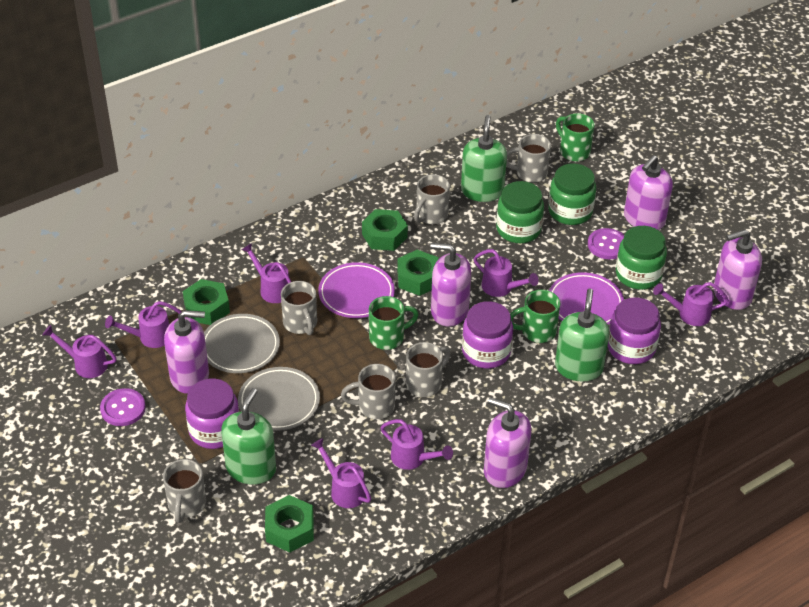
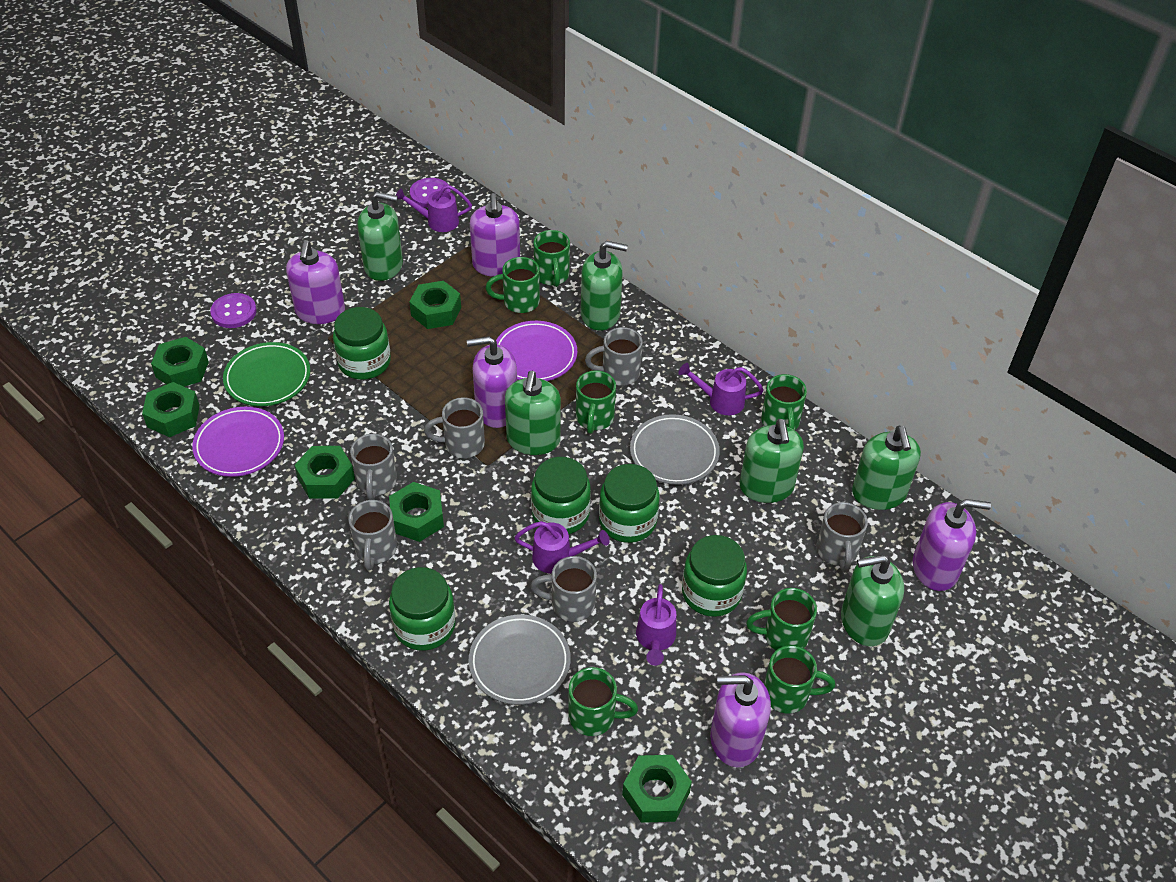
green jar: [496,181,544,243] [548,164,596,225] [616,226,667,290] = 3 -> [333,307,391,380] [389,567,456,651] [531,457,591,534] [599,464,660,543] [682,535,747,617] = 5
green mug: [369,296,419,350] [510,290,560,343] [556,113,595,161] = 3 -> [486,257,540,313] [534,230,570,287] [568,667,638,736] [576,370,616,434] [746,588,817,650] [761,374,807,430] [764,645,835,713] = 7
green nut: [183,279,230,325] [265,495,314,553] [362,209,408,251] [397,250,438,296] = 4 -> [142,382,200,437] [151,337,209,387] [294,446,355,498] [389,482,444,542] [409,281,461,329] [622,755,692,823] = 6
green plate: none = 0 -> [223,342,310,406] = 1
green soap dispenser: [221,388,276,485] [461,115,507,202] [555,288,610,382] = 3 -> [357,192,403,281] [505,371,561,455] [581,241,628,331] [740,419,804,503] [841,555,904,646] [852,426,921,510] = 6
purple jar: [185,379,239,449] [462,301,513,369] [608,297,661,364] = 3 -> none = 0
purple watering can: [42,325,117,378] [105,301,181,348] [241,243,291,303] [311,438,371,508] [380,419,453,470] [474,249,539,297] [653,282,729,326] = 7 -> [396,185,472,232] [514,521,610,573] [636,584,676,666] [678,363,764,415] = 4

